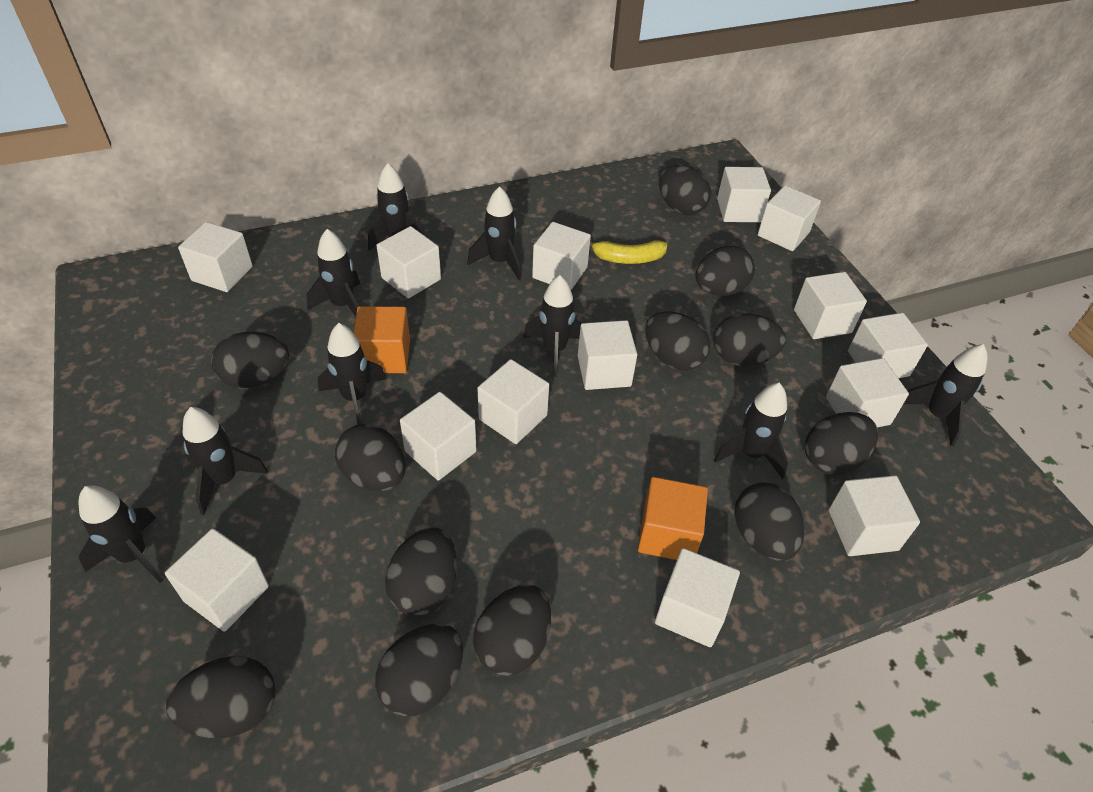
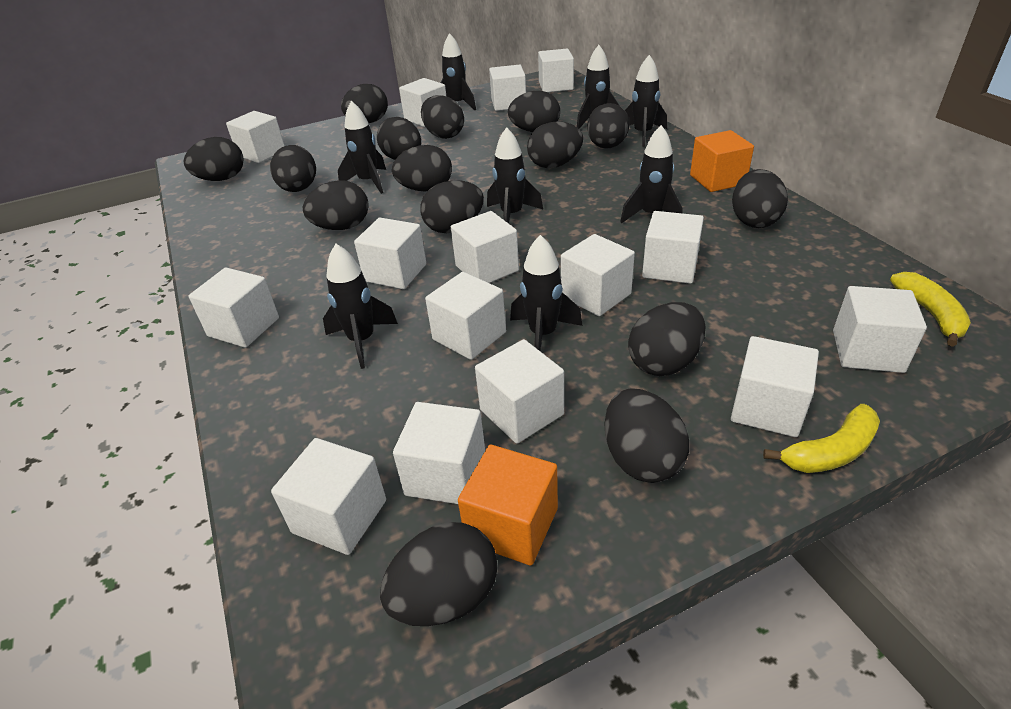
black egg: [166,656,275,738] [211,332,289,388] [335,424,406,491] [375,624,463,716] [385,528,457,616] [473,585,551,676] [645,311,711,371] [659,165,711,215] [695,246,755,296] [714,313,786,366] [734,482,804,561] [805,412,878,475] = 12 -> [183,137,244,181] [270,145,316,192] [303,180,369,230] [341,84,388,123] [377,117,421,160] [380,522,498,626] [392,145,452,191] [420,180,484,233] [421,95,464,139] [508,91,560,132] [527,121,583,168] [587,103,629,149] [604,388,689,483] [628,302,706,376] [732,169,788,228] = 15
black rocket: [78,485,163,583] [183,407,268,515] [307,229,360,317] [318,323,386,424] [368,163,423,251] [467,186,521,280] [523,275,582,377] [714,383,788,479] [904,344,988,446] = 9 -> [323,244,398,369] [338,101,386,194] [441,33,476,110] [487,127,543,224] [510,235,583,351] [577,45,620,129] [620,125,683,223] [625,55,667,147] = 8
white cube: [165,528,269,632] [178,222,253,292] [377,226,441,298] [400,392,477,480] [477,359,549,444] [532,222,591,290] [578,320,637,390] [655,548,740,647] [717,167,771,222] [758,185,821,251] [794,272,867,339] [826,358,909,427] [829,475,920,556] [848,313,928,378] = 14 -> [189,267,279,348] [226,111,285,163] [271,438,386,555] [354,218,426,289] [393,402,485,504] [399,78,446,127] [425,272,506,360] [451,211,519,283] [475,339,564,444] [489,65,526,111] [538,49,574,92] [561,234,635,316] [642,211,704,284] [731,336,819,437] [833,286,927,373] = 15
yellow banana: [590,240,667,264] = 1 -> [763,404,880,473] [890,272,971,347] = 2

